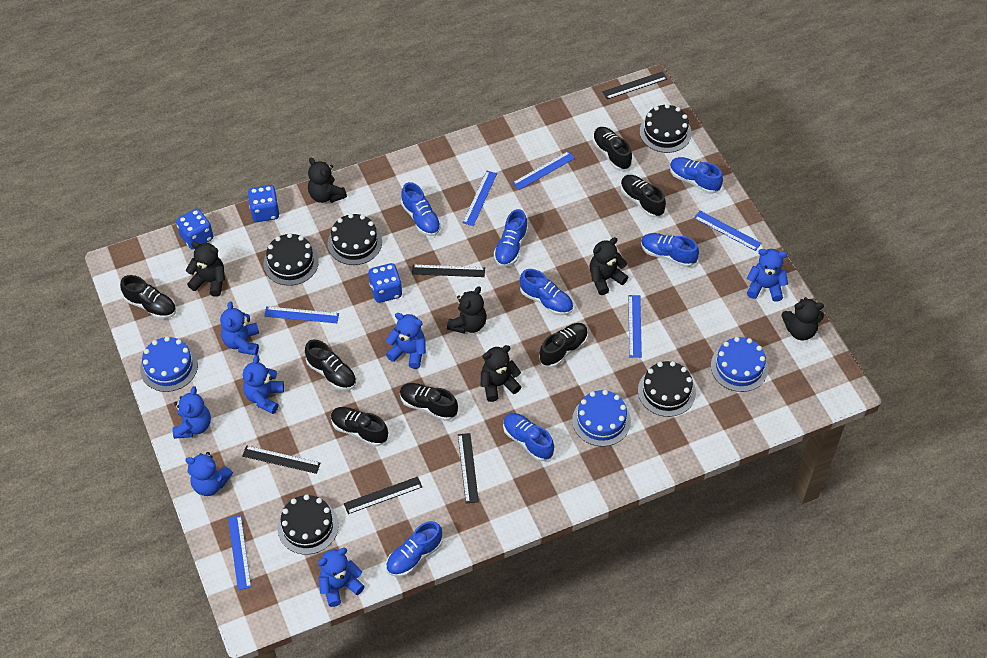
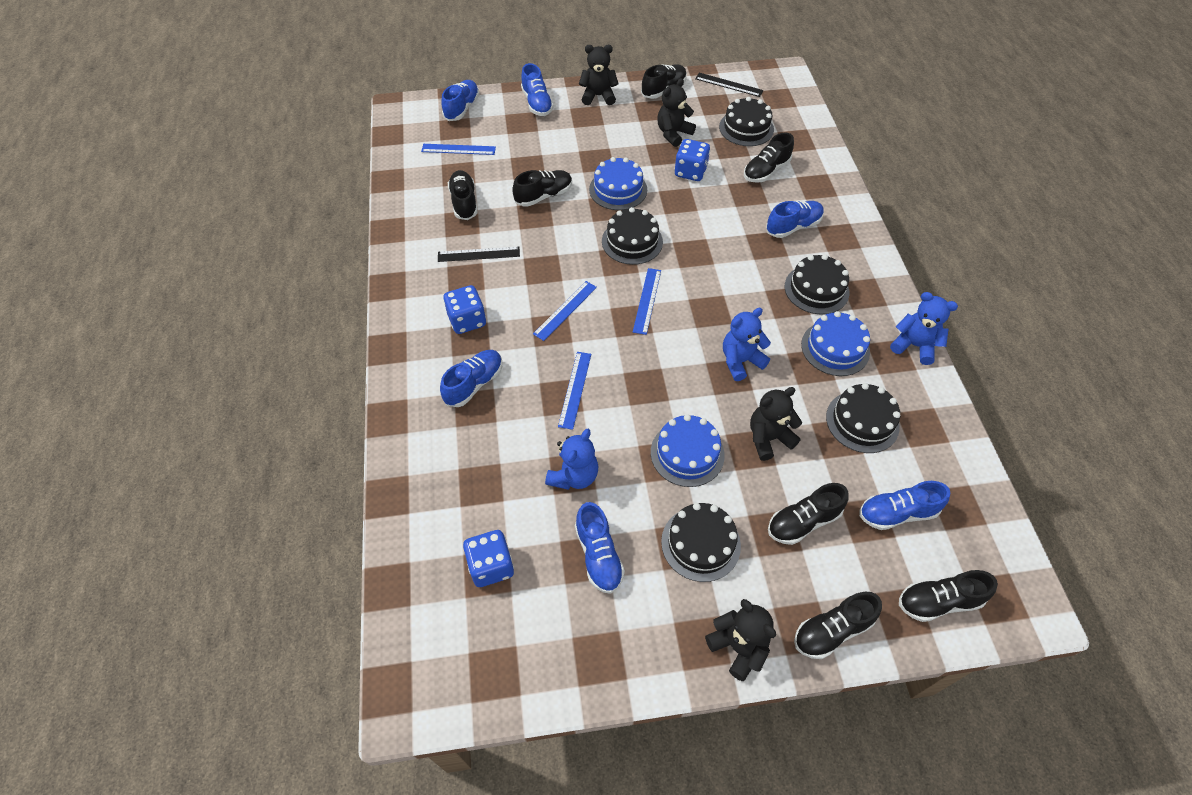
black ruler: [242,445,320,474] [344,477,422,514] [412,264,485,277] [458,433,479,503] [602,71,667,99] = 5 -> [438,246,520,262] [695,73,763,97] = 2
black teddy bear: [186,242,225,297] [308,158,347,203] [447,286,487,334] [481,345,521,402] [589,237,628,295] [782,297,824,340] = 6 -> [579,45,619,105] [657,78,696,147] [705,599,776,681] [750,387,802,461] = 4
blue ruler: [228,515,251,590] [264,306,339,323] [463,170,497,226] [512,151,575,190] [628,295,642,358] [694,211,761,251] = 6 -> [421,144,496,155] [533,281,597,341] [558,352,591,430] [633,268,661,335] = 4
blue shoe: [386,521,443,577] [401,182,441,236] [494,209,528,267] [503,413,554,461] [520,269,573,315] [641,233,699,267] [670,157,723,194] = 7 -> [440,350,502,407] [441,80,479,121] [521,63,554,116] [575,502,625,594] [766,201,824,238] [859,481,950,530] = 6
blue teddy bear: [173,386,211,439] [185,452,233,496] [220,301,259,355] [243,355,284,414] [318,548,365,607] [386,313,426,369] [747,249,788,302] = 7 -> [545,429,598,490] [723,308,771,381] [890,292,958,365] = 3

